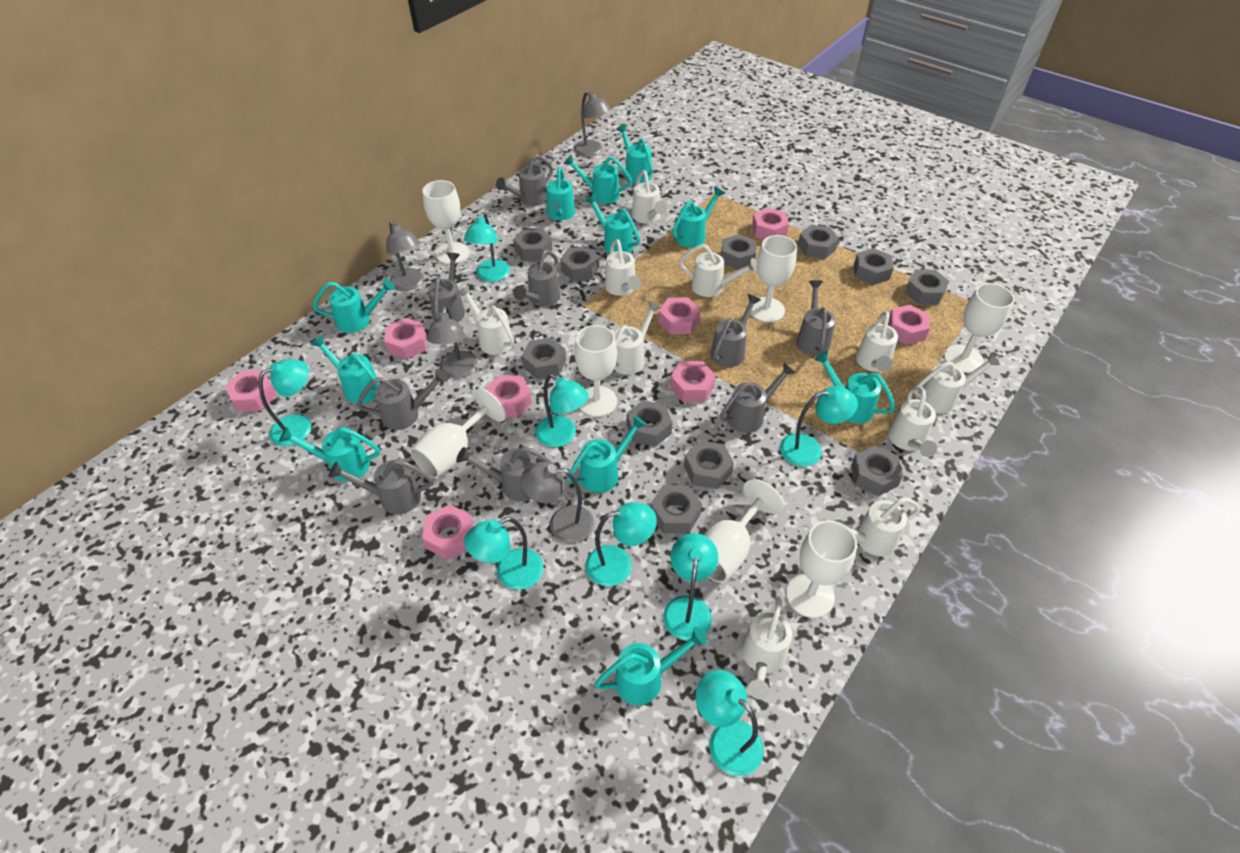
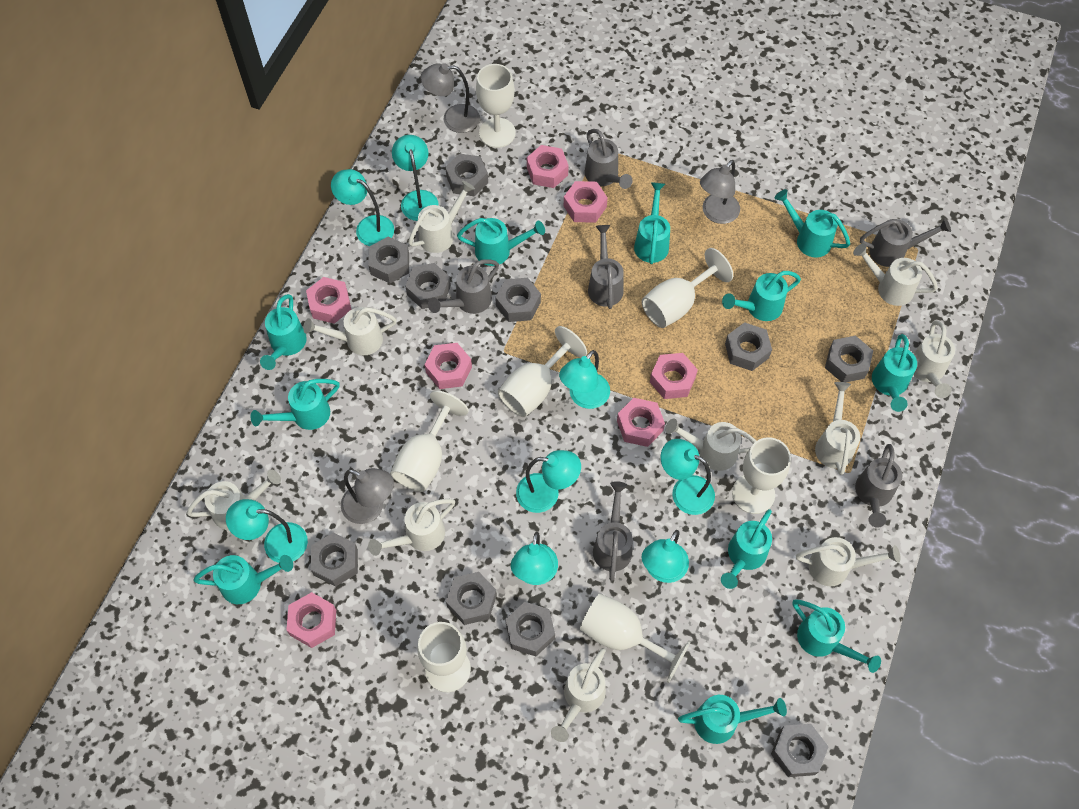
grey lamp: [386,221,424,291] [427,306,478,378] [521,462,594,543] [574,91,611,156] = 4 -> [341,468,394,524] [421,63,480,133] [700,160,740,224] = 3
grey nut: [513,228,553,261] [522,337,566,379] [560,246,600,281] [627,400,673,447] [650,485,702,534] [684,440,734,489] [721,234,756,270] [798,225,839,259] [851,445,903,496] [854,248,894,285] [905,270,949,305] = 11 -> [311,532,358,587] [368,237,409,283] [405,263,451,309] [445,154,488,196] [446,572,497,625] [495,278,541,322] [505,602,555,656] [725,322,772,371] [771,724,829,777] [825,336,873,382] = 10
grey watering can: [329,459,434,514] [357,369,448,430] [428,252,465,322] [456,447,555,502] [496,154,553,206] [513,250,561,307] [711,294,761,367] [720,363,796,433] [796,280,835,356] = 9 -> [428,259,499,314] [585,129,633,189] [588,225,624,309] [593,481,633,581] [855,444,902,528] [860,218,951,267] = 6
pink nut: [225,370,277,412] [384,318,427,359] [422,504,474,560] [485,375,532,417] [658,297,701,335] [670,361,716,402] [752,208,789,239] [888,305,930,345] = 8 -> [286,592,336,648] [306,277,352,324] [424,343,472,389] [527,145,569,188] [564,181,608,223] [617,398,665,447] [650,353,698,399] = 7

